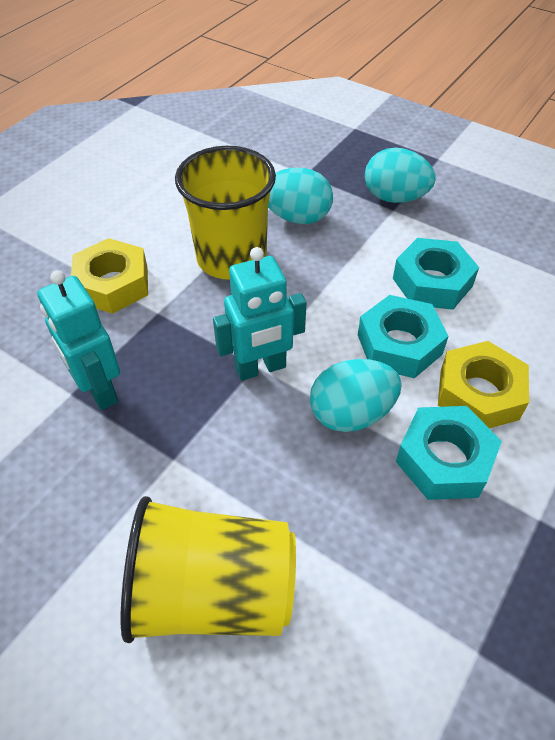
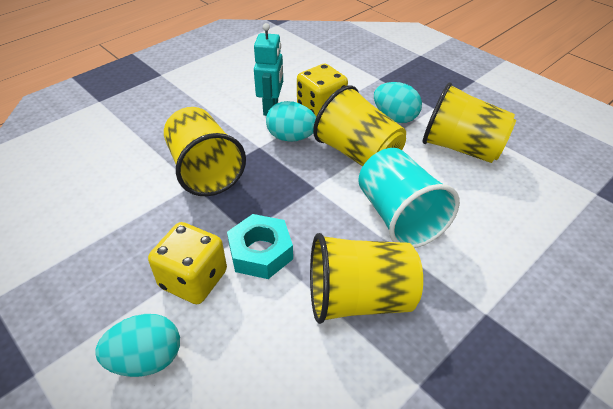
turquoise cup: none = 0 -> [358,148,460,248] = 1
turquoise nut: [358,295,449,378] [393,238,479,310] [396,406,502,500] = 3 -> [227,214,293,279] = 1
turquoise robot: [37,270,120,410] [213,247,307,381] = 2 -> [254,23,283,116] = 1
yellow cup: [121,496,296,643] [175,146,276,280] = 2 -> [164,107,246,196] [310,233,423,324] [313,85,406,167] [423,82,516,163] = 4
yellow dice: none = 0 -> [148,222,227,304] [297,64,348,117] = 2
yellow nut: [71,238,148,314] [438,341,529,429] = 2 -> none = 0

